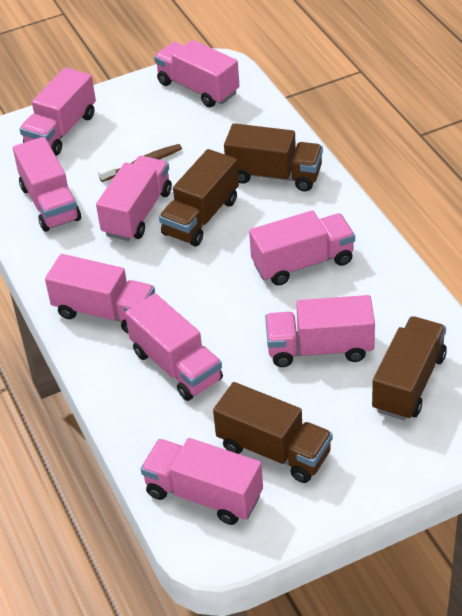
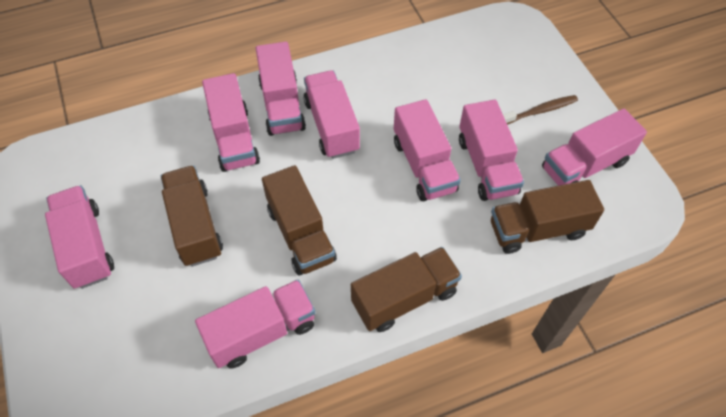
pink truck: [13,137,81,232] [20,67,96,156] [45,254,155,333] [96,156,172,241] [125,293,223,401] [141,438,263,525] [154,40,239,107] [249,210,355,286] [265,295,375,367] = 9 -> [45,185,114,289] [195,280,315,369] [202,73,260,172] [256,42,306,136] [304,70,360,159] [394,99,461,201] [459,100,524,201] [542,108,647,186] = 8

